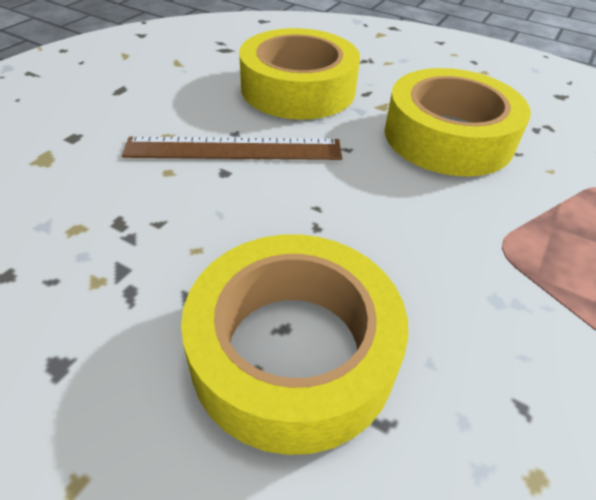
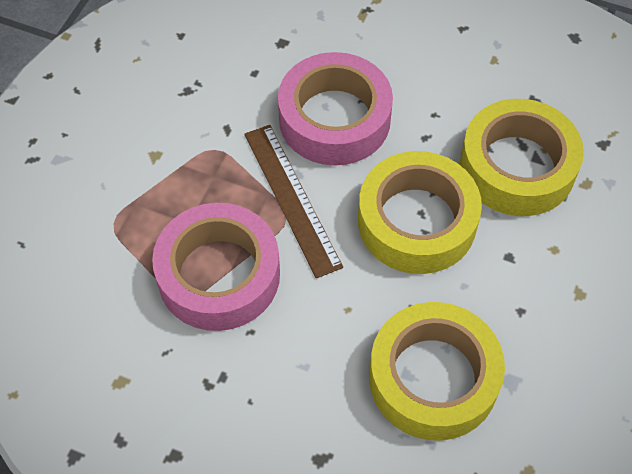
pink tape: none = 0 -> [152,203,280,331] [278,52,393,166] = 2

